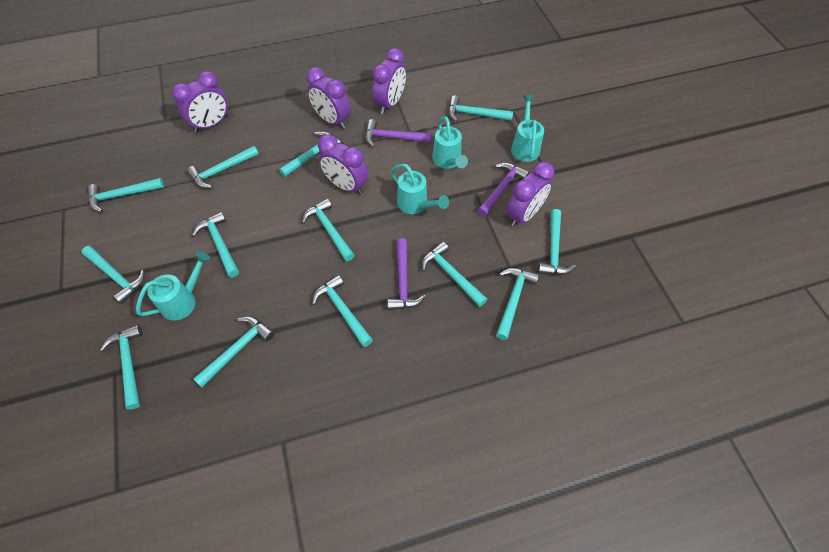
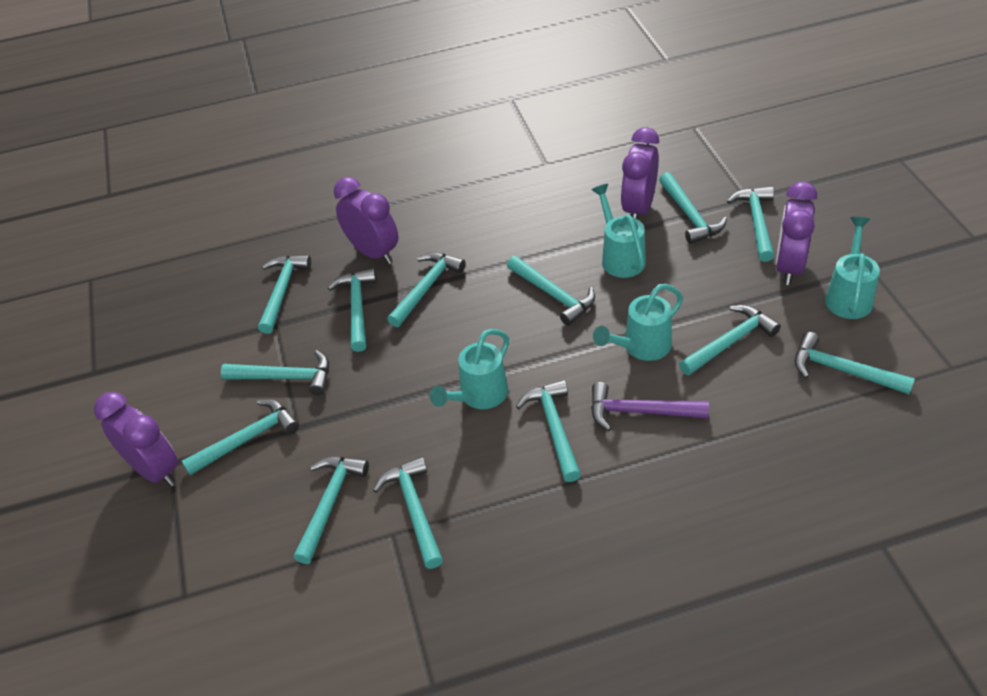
purple clock: [172,71,228,133] [306,67,351,129] [318,134,368,195] [372,48,406,114] [506,162,554,227] = 5 -> [94,392,178,487] [334,177,398,264] [621,127,659,219] [776,182,817,285] = 4
purple hammer: [365,119,432,147] [387,238,426,310] [477,162,530,216] = 3 -> [591,382,709,431] = 1

